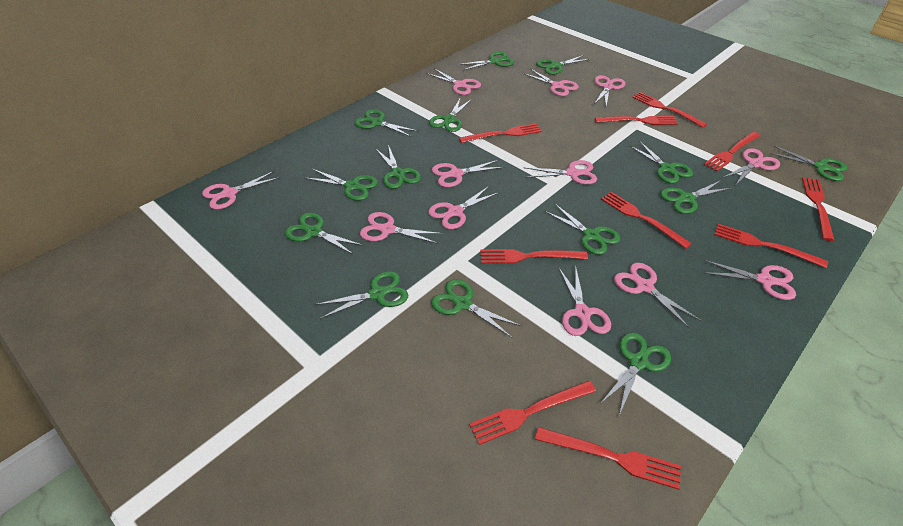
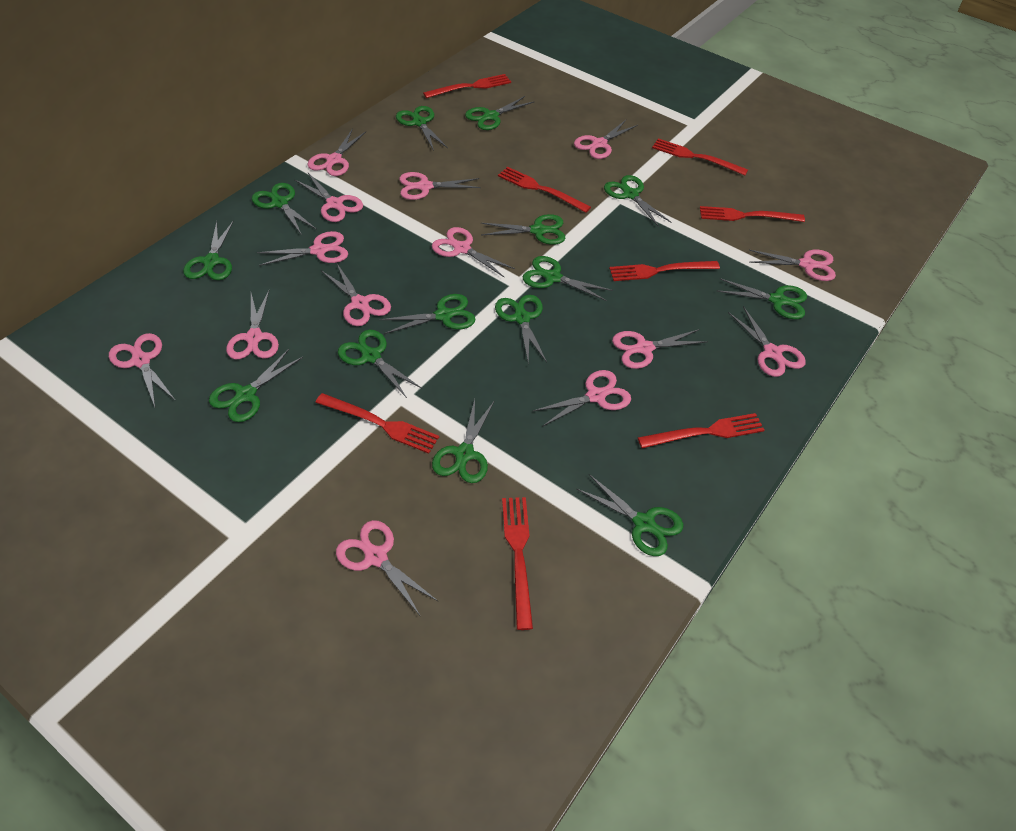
pink scissors: [202,171,281,210] [360,212,443,244] [426,69,481,95] [428,186,498,229] [432,160,504,187] [523,69,579,96] [523,160,597,184] [559,265,611,336] [594,75,625,106] [614,263,701,329] [704,260,796,300] [723,148,780,184] = 12 -> [109,333,176,407] [226,291,279,359] [257,231,348,266] [294,173,363,222] [307,129,366,176] [321,262,391,326] [336,520,438,617] [399,172,481,200] [432,227,515,278] [533,370,631,427] [574,120,638,159] [612,329,708,369] [728,306,806,377] [749,249,836,281] = 14
red fork: [459,123,542,143] [469,381,596,445] [480,249,588,264] [535,427,681,490] [595,116,678,125] [601,192,692,249] [632,92,707,128] [703,132,760,171] [714,224,828,268] [802,177,834,241] = 10 -> [315,393,439,454] [423,74,511,98] [498,167,591,213] [502,497,533,630] [609,261,720,281] [638,413,765,448] [652,138,748,175] [700,206,805,222] = 8

